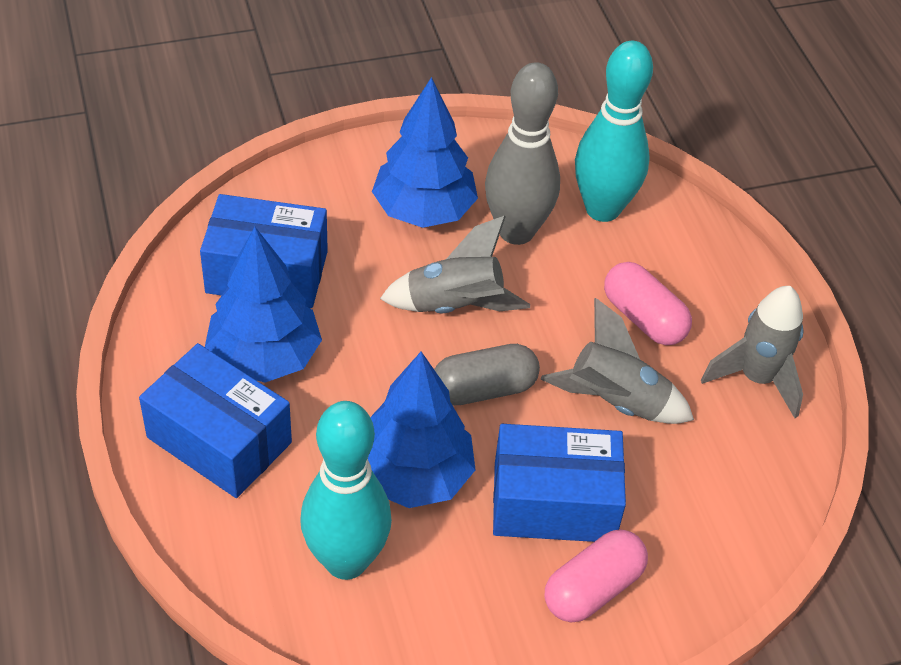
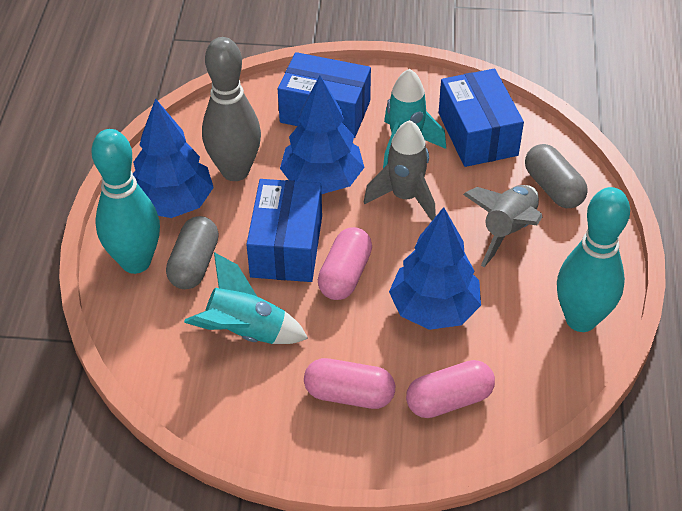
grey capsule: [434,344,540,405] = 1 -> [166,216,219,289] [525,144,588,208] = 2
grey rocket: [380,216,530,313] [540,298,694,424] [701,286,803,418] = 3 -> [364,120,436,221] [463,185,542,267] = 2
pink capsule: [545,530,648,623] [604,262,692,345] = 2 -> [304,358,395,409] [318,227,372,300] [406,360,495,418] = 3
turquoise rocket: none = 0 -> [184,252,308,344] [383,68,446,168] = 2

